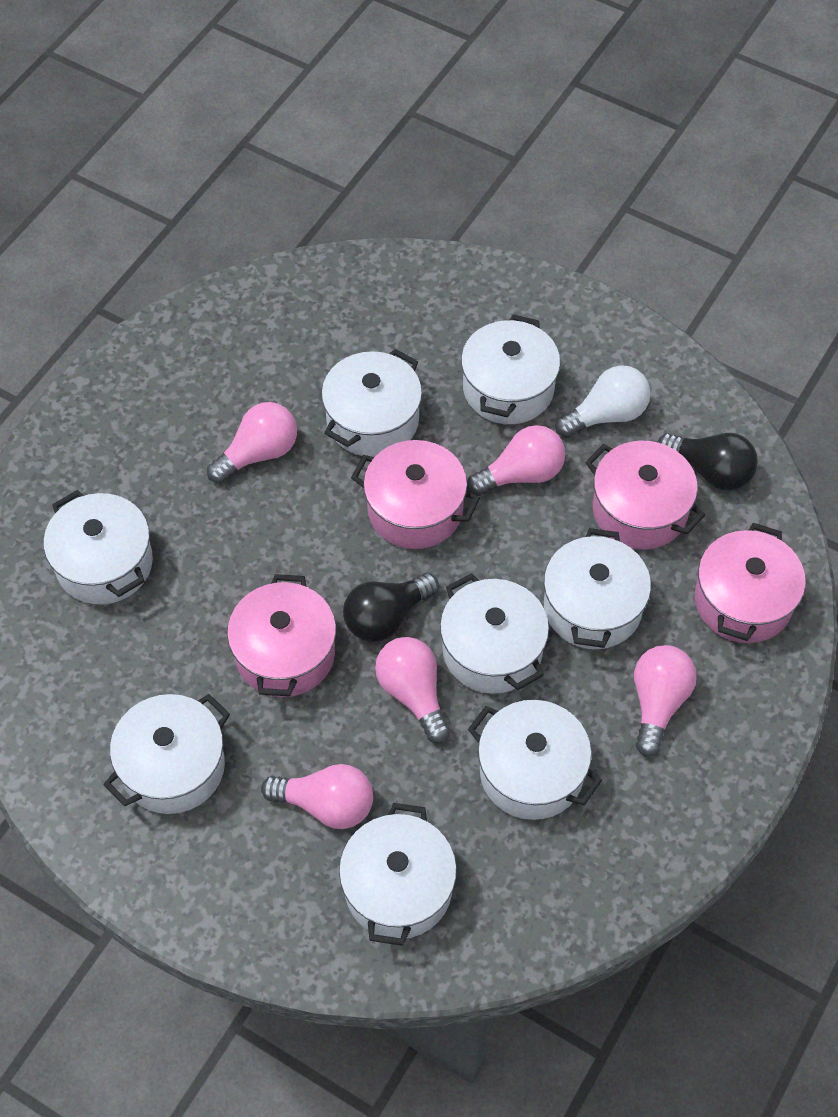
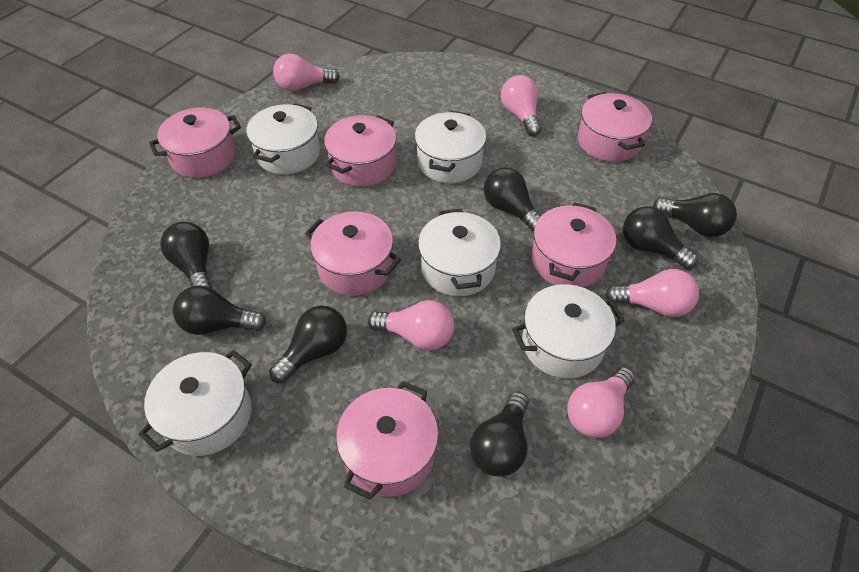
black light bulb: [343,573,439,642] [657,433,758,490] = 2 -> [160,222,212,289] [173,285,266,335] [269,305,347,383] [470,391,529,477] [484,167,541,232] [623,206,698,269] [653,193,737,237] = 7
pink pot: [227,574,336,697] [351,440,480,549] [585,441,705,550] [695,523,806,643] = 4 -> [149,108,241,178] [305,211,401,296] [324,115,396,187] [336,381,439,500] [531,202,616,288] [578,92,652,162] = 6
white light bulb: [555,365,650,438] = 1 -> none = 0
white pot: [44,490,153,605] [103,694,230,814] [321,349,422,457] [339,803,457,946] [440,573,549,694] [461,314,560,424] [468,700,602,820] [544,528,651,649] = 8 -> [138,350,252,456] [246,103,320,175] [415,111,486,183] [418,209,501,296] [512,284,625,378] = 5

